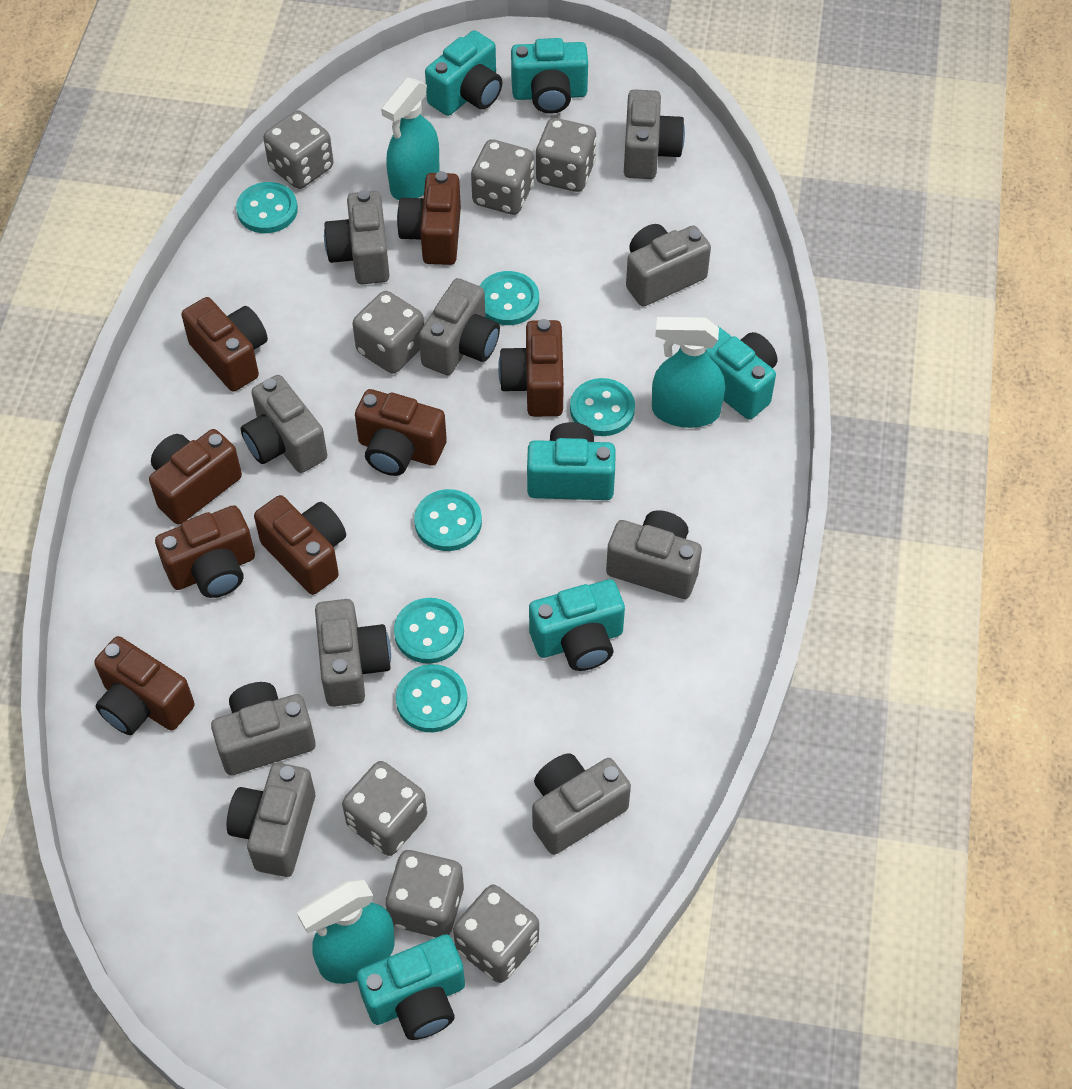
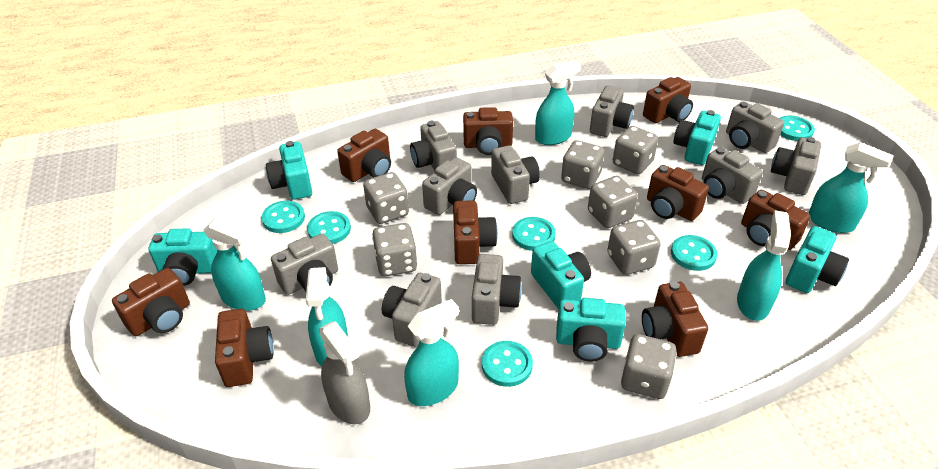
brown camera: [94,636,195,735] [149,429,242,525] [155,505,255,598] [181,297,268,392] [254,495,346,595] [355,389,447,476] [397,171,461,265] [498,319,564,417] = 8 -> [112,268,190,336] [215,309,274,387] [337,129,391,182] [453,200,498,264] [463,107,513,155] [642,281,708,357] [643,77,693,123] [647,165,709,221] [741,190,810,250] = 9
grey spray bottle: none = 0 -> [319,321,370,424] = 1
turquoise spray bottle: [297,880,395,984] [381,77,440,200] [652,317,725,428] = 3 -> [203,217,266,311] [306,267,348,366] [404,299,459,406] [535,61,581,145] [737,210,791,321] [809,142,894,233] = 6

